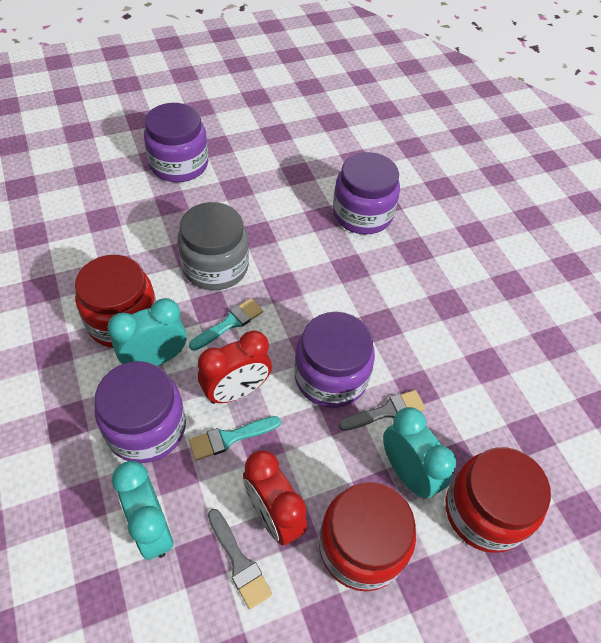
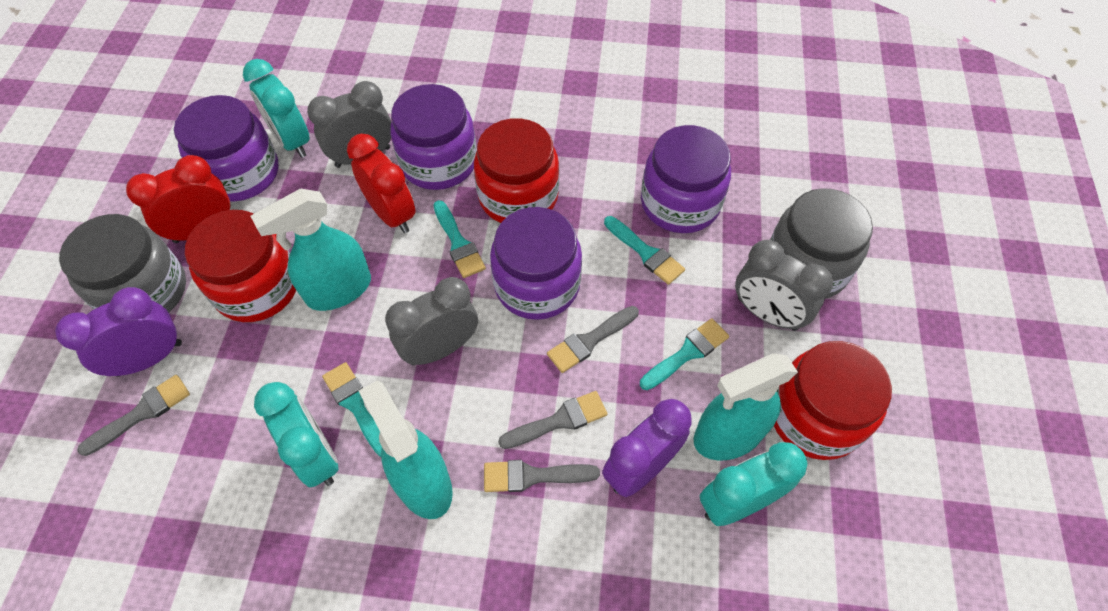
grey brush: [208,509,272,610] [338,390,425,431] = 2 -> [77,375,190,456] [484,460,600,492] [498,391,607,449] [547,306,639,373] = 4
grey clock: none = 0 -> [307,81,392,168] [385,277,478,365] [735,240,833,331] = 3
grey jar: [178,202,249,290] = 1 -> [59,214,186,313] [770,188,873,299] = 2
purple clock: none = 0 -> [55,287,182,377] [602,399,692,497] = 2
turquoise brush: [189,298,263,351] [189,416,281,461] = 2 -> [322,362,382,457] [433,200,486,278] [604,216,685,285] [640,318,729,390] = 4
turquoise spray bottle: none = 0 -> [251,189,371,311] [359,381,453,519] [694,353,798,460] = 3

